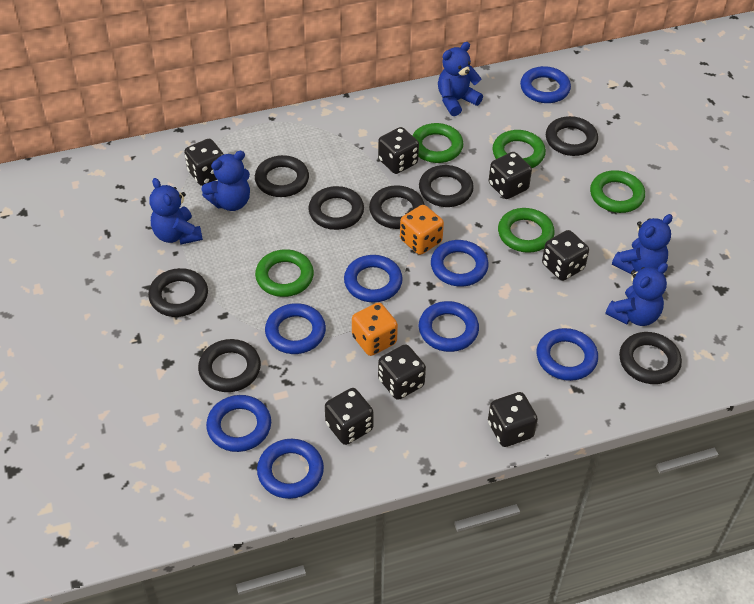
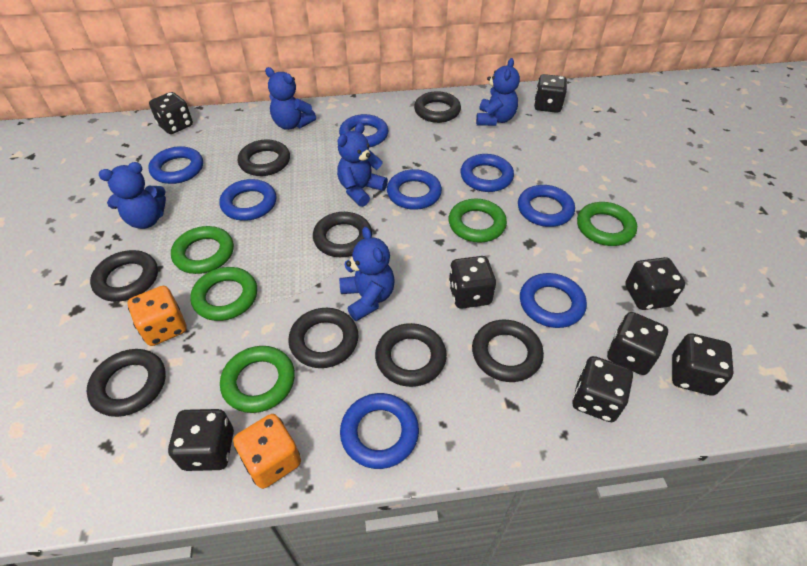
black dice: [184,139,224,186] [325,388,374,445] [378,127,419,174] [378,344,426,400] [488,392,538,447] [489,152,532,199] [542,230,589,281] = 7 -> [149,92,193,134] [168,409,234,471] [449,256,496,309] [534,74,567,113] [572,356,633,422] [607,312,668,375] [625,257,685,310] [672,334,734,396] = 8

